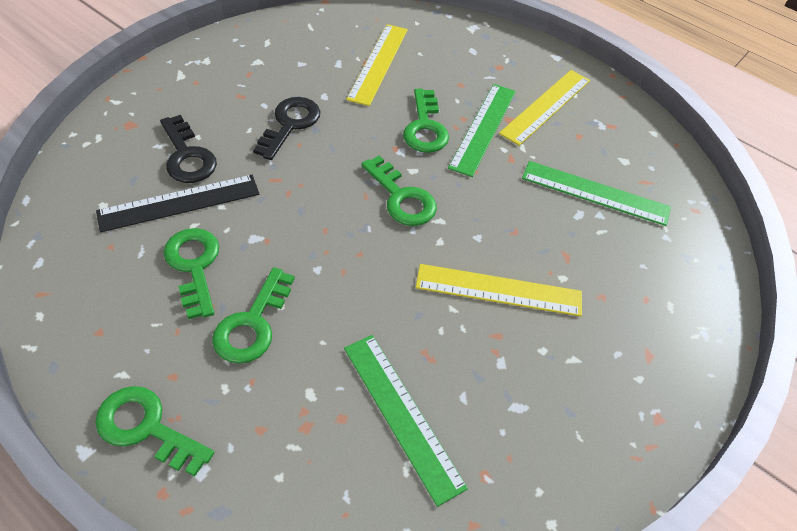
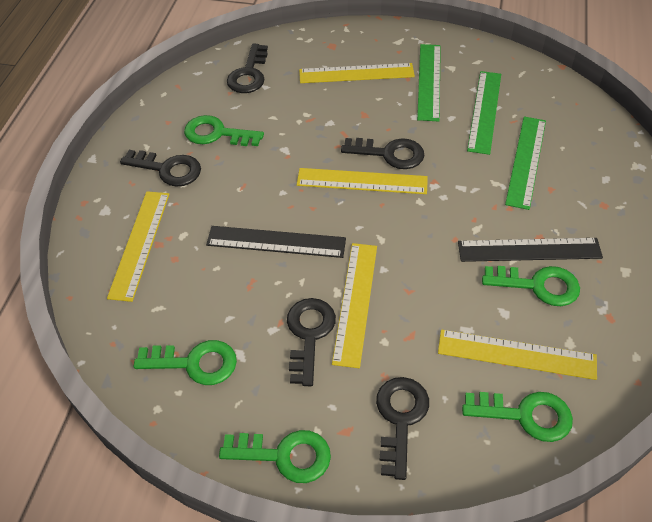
black key: [160,115,217,183] [253,97,320,160] = 2 -> [120,150,201,187] [227,43,268,93] [287,298,336,386] [341,138,425,169] [376,377,429,480] = 5
black ruler: [96,175,259,232] = 1 -> [206,226,346,258] [458,238,603,262] = 2
yellow ruler: [346,24,408,106] [416,264,582,316] [499,70,590,146] = 3 -> [107,191,169,302] [297,168,428,194] [299,63,415,83] [332,243,377,368] [438,330,597,380] = 5

